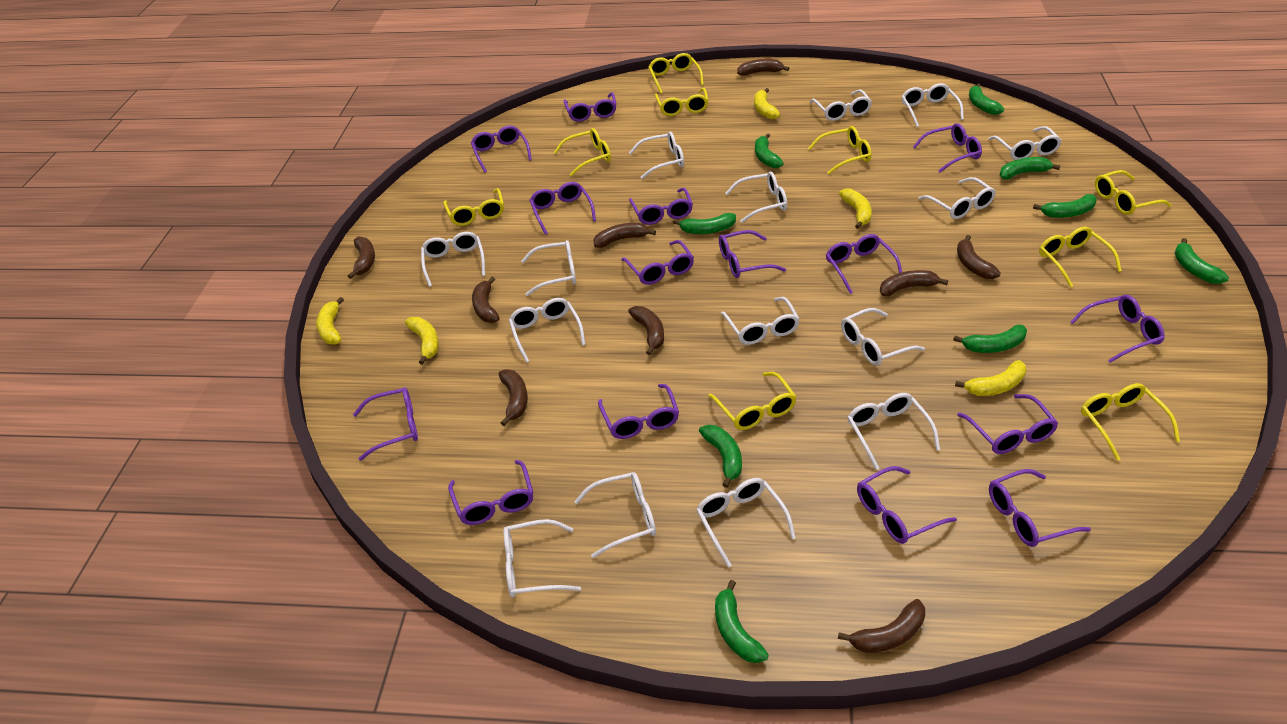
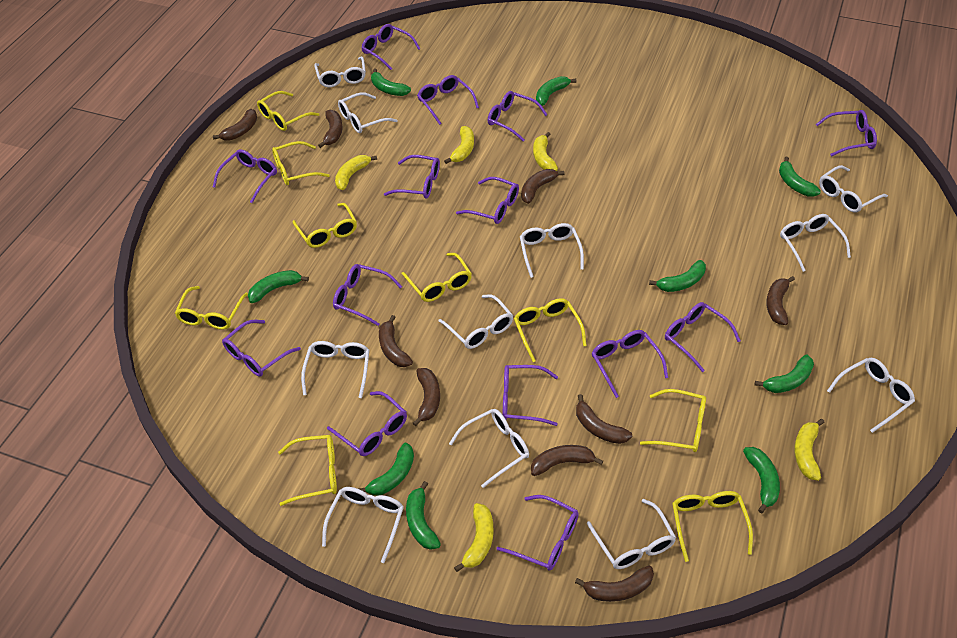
purple glasses: [353,387,418,461] [448,460,534,525] [471,126,532,173] [529,182,596,235] [564,92,617,122] [598,384,679,439] [621,240,694,285] [629,188,693,225] [719,230,786,278] [826,234,902,294] [857,466,957,544] [913,123,982,172] [957,394,1058,454] [989,469,1091,547] [1070,295,1165,363] = 15 -> [213,149,277,203] [222,320,301,376] [327,391,407,456] [333,264,402,326] [361,24,420,70] [384,155,440,199] [417,75,479,125] [456,177,519,224] [488,91,548,142] [496,495,579,571] [503,365,558,426] [592,330,668,398] [665,302,741,372] [816,110,877,156] = 14
white glasses: [421,232,485,287] [503,519,581,597] [509,298,585,363] [521,240,576,296] [574,472,656,558] [629,132,684,179] [696,478,796,567] [721,297,800,345] [725,171,787,223] [810,89,872,121] [841,308,925,365] [847,393,940,470] [901,83,964,127] [918,177,996,219] [989,126,1062,160] = 15 -> [301,341,369,398] [314,56,366,87] [322,487,404,563] [338,92,397,134] [439,294,513,349] [449,409,529,488] [520,223,584,278] [587,499,676,569] [780,214,851,272] [819,165,888,213] [827,358,915,433] = 11

